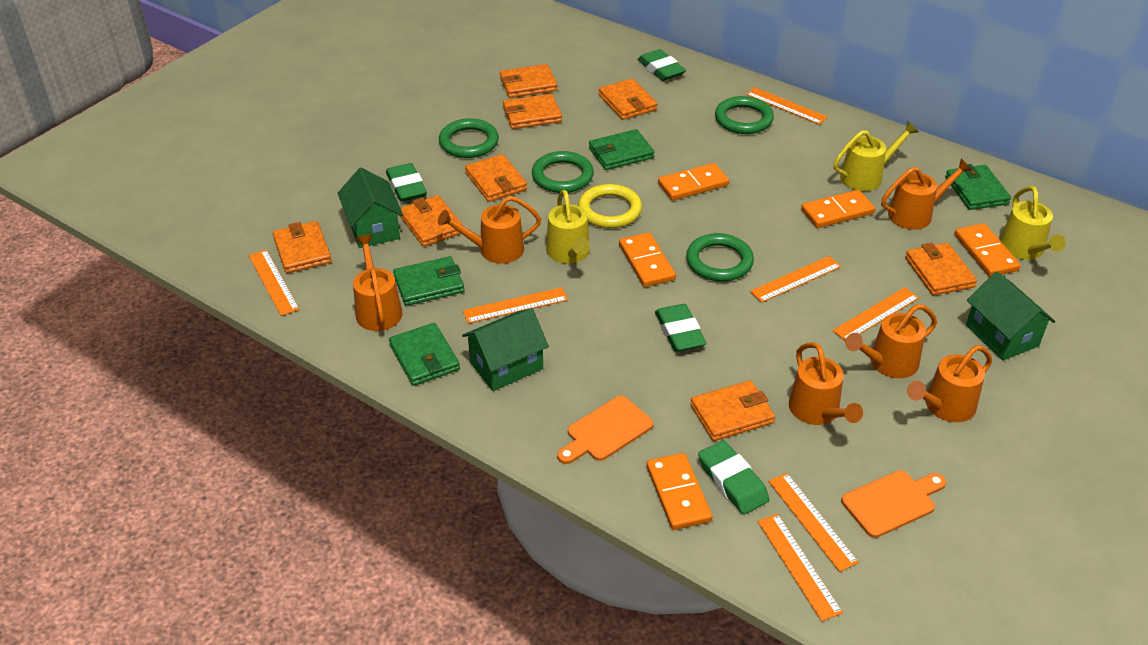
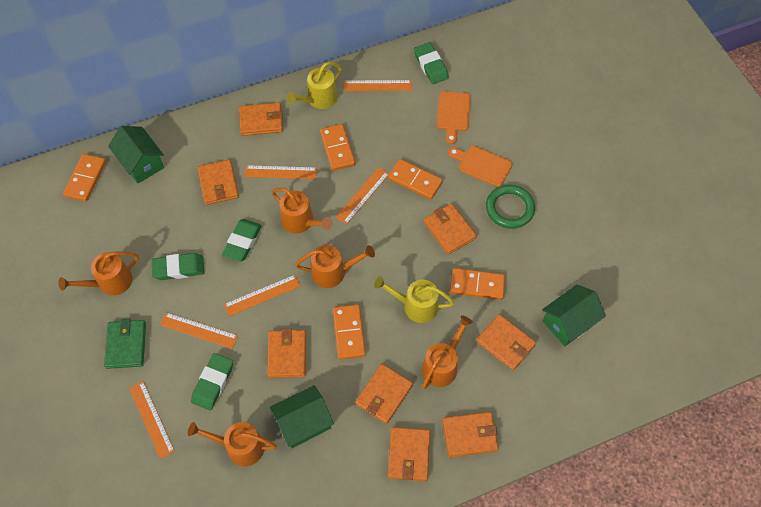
green ring: [439,118,499,158] [532,151,594,193] [686,233,754,281] [715,96,774,134] = 4 -> [486,185,535,229] = 1
green wallet: [389,323,460,386] [393,256,465,306] [589,129,655,170] [945,164,1011,210] = 4 -> [104,319,146,369] = 1
orange ruler: [249,250,300,316] [463,287,568,324] [746,87,828,125] [750,256,841,303] [757,514,843,622] [768,473,859,572] [832,287,919,341] = 7 -> [129,381,175,459] [160,312,238,349] [224,275,301,316] [245,165,317,179] [335,167,389,224] [344,80,412,91] = 6
orange watering can: [353,235,402,331] [438,196,541,264] [789,342,863,425] [846,304,937,378] [881,159,972,230] [907,345,992,422] = 6 -> [58,252,139,296] [188,422,277,466] [271,188,333,233] [295,245,375,288] [422,315,473,389] = 5
yellow ring: [578,184,642,228] = 1 -> none = 0
yellow watering can: [546,190,590,264] [833,121,918,191] [1000,186,1066,260] = 3 -> [287,62,342,109] [374,276,455,323] = 2

